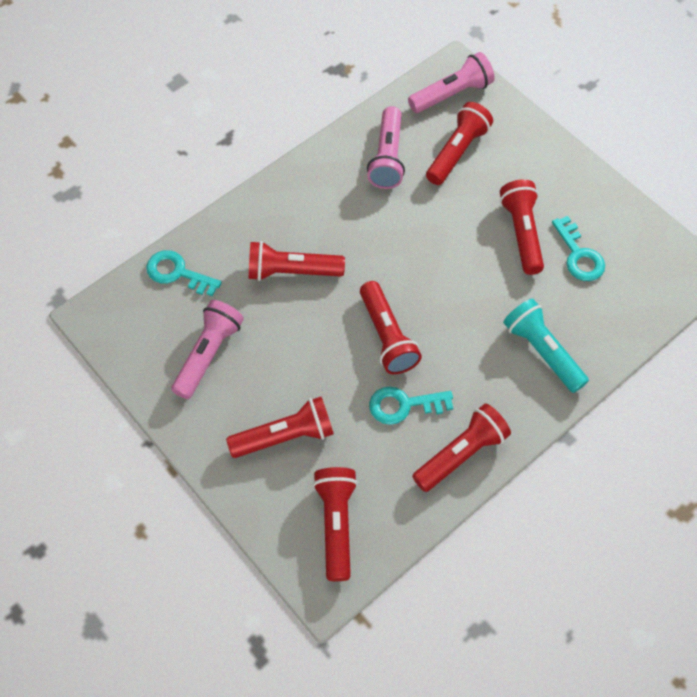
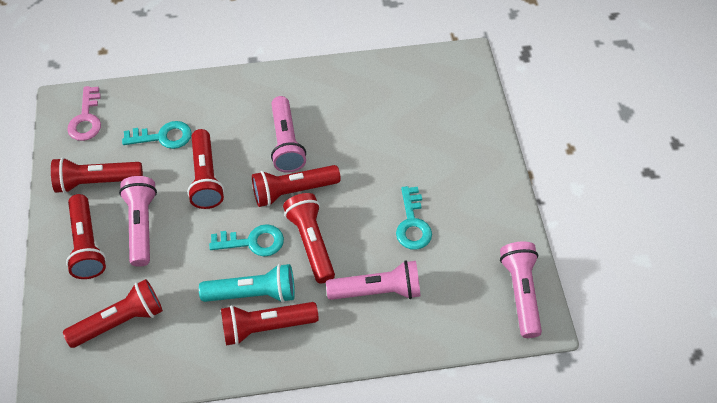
pink flashlight: [171,300,244,399] [367,106,405,189] [408,52,495,113] = 3 -> [119,176,157,267] [271,96,306,173] [326,260,421,300] [500,241,542,338] = 4
pink key: none = 0 -> [67,86,101,141] = 1

